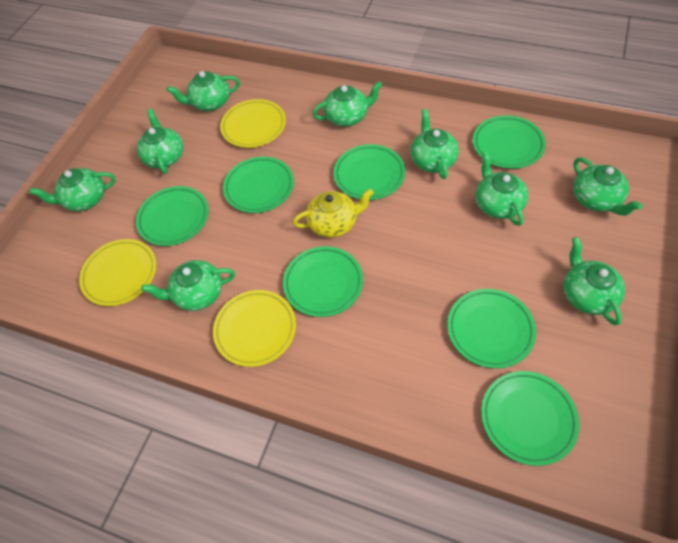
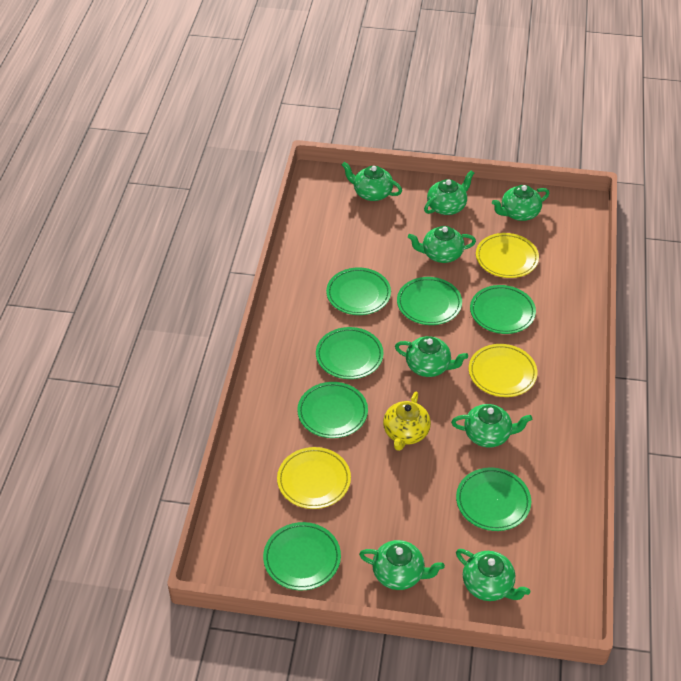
green teapot: [30,168,116,211] [137,109,183,174] [141,260,235,311] [167,71,240,111] [312,81,382,127] [410,109,459,179] [475,152,528,226] [563,237,625,326] [573,157,642,216] = 9 -> [342,162,402,201] [359,540,445,590] [395,336,468,377] [408,226,476,263] [424,170,474,215] [451,404,532,448] [456,549,530,601] [492,185,549,221] = 8

